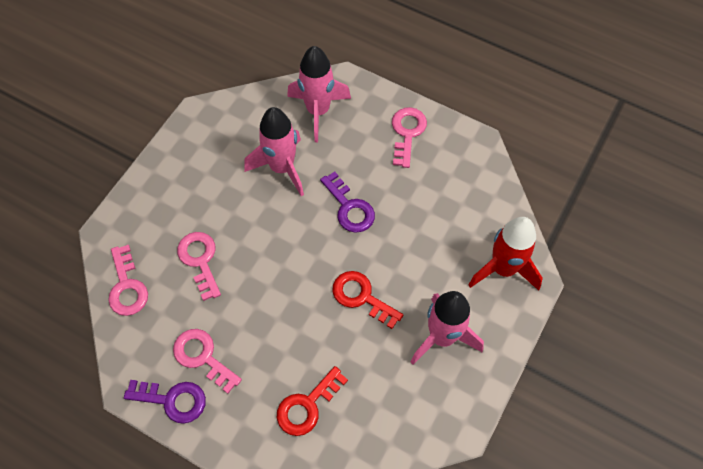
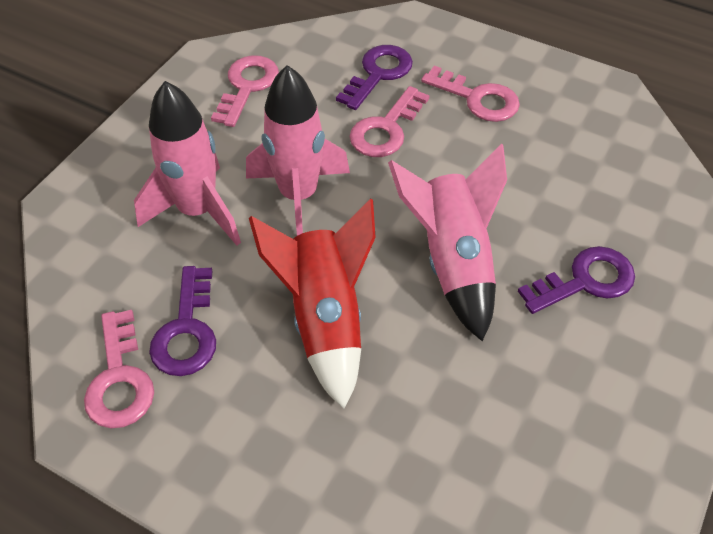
purple key: [124,380,206,424] [320,171,375,233] = 2 -> [149,266,216,376] [336,45,413,110] [518,246,635,314] = 3
red key: [277,366,348,436] [332,271,403,329] = 2 -> none = 0

